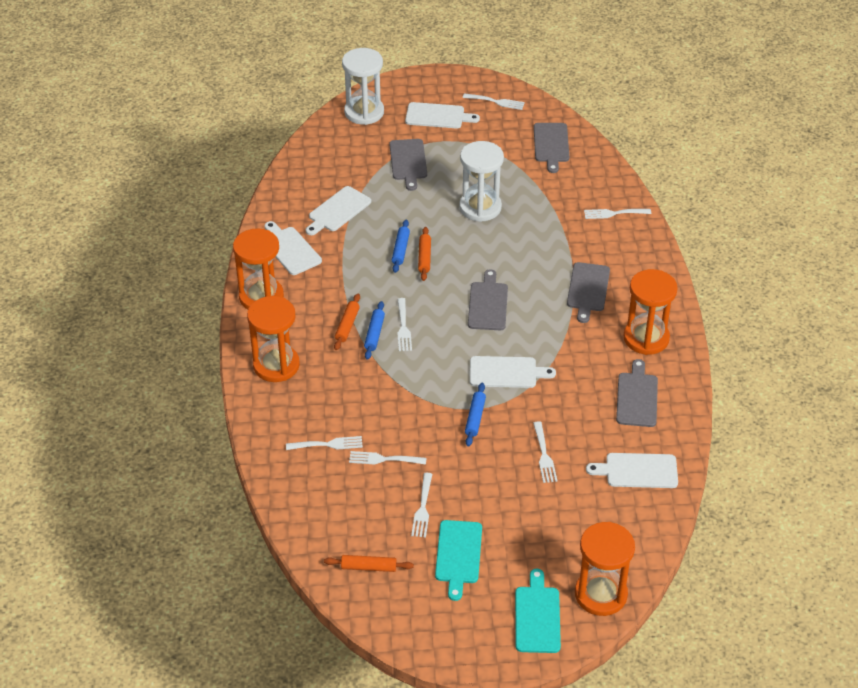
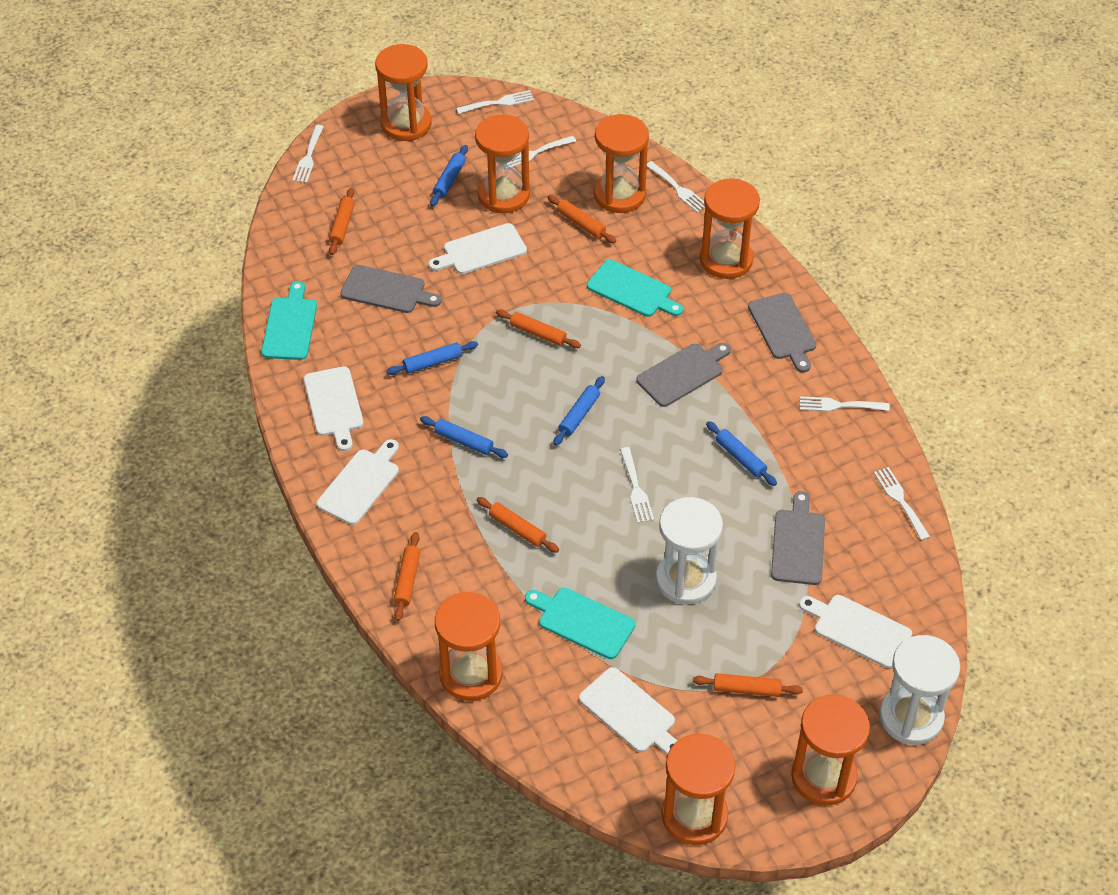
blue rolling pin: [364,301,385,360] [392,220,410,273] [465,383,486,446] = 3 -> [386,341,478,375] [420,416,508,458] [430,145,468,207] [553,376,605,446] [706,421,777,486] = 5
grey cutting board: [389,139,427,191] [468,269,508,330] [534,123,569,173] [567,262,610,323] [616,359,658,427] = 5 -> [340,265,442,313] [636,343,731,407] [748,293,816,373] [771,491,825,585] = 4
orange hourglass: [233,229,284,309] [247,296,300,382] [575,522,635,616] [623,269,678,355] = 4 -> [375,44,431,141] [435,592,503,701] [475,115,530,213] [594,114,649,213] [662,734,735,845] [699,178,760,279] [791,694,870,805] = 7
orange rolling pin: [324,555,414,572] [334,294,360,350] [418,227,431,281] = 3 -> [329,188,355,255] [393,532,420,621] [477,497,559,553] [496,309,581,348] [547,195,616,243] [693,673,803,697] = 6
turquoise cutting board: [435,520,482,601] [515,569,561,653] = 2 -> [261,281,317,360] [525,588,635,659] [587,260,683,317] = 3

